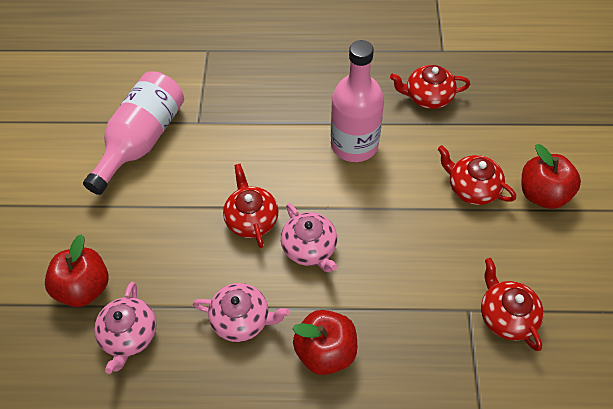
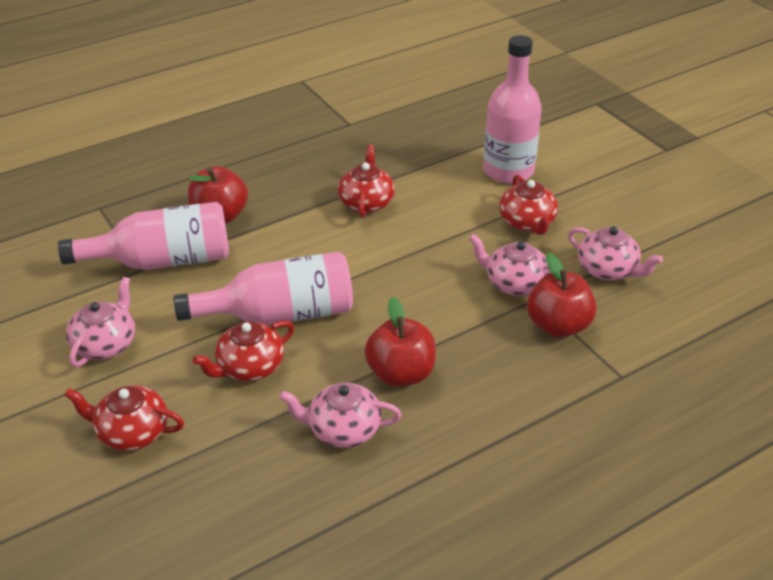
pink bottle: [83,71,184,195] [331,40,384,162] = 2 -> [58,202,229,270] [173,252,353,325] [483,35,542,184] = 3
pink teapot: [94,282,156,374] [193,283,290,342] [281,203,337,272] = 3 -> [66,277,135,367] [279,383,402,448] [469,234,550,296] [568,227,663,280] = 4

